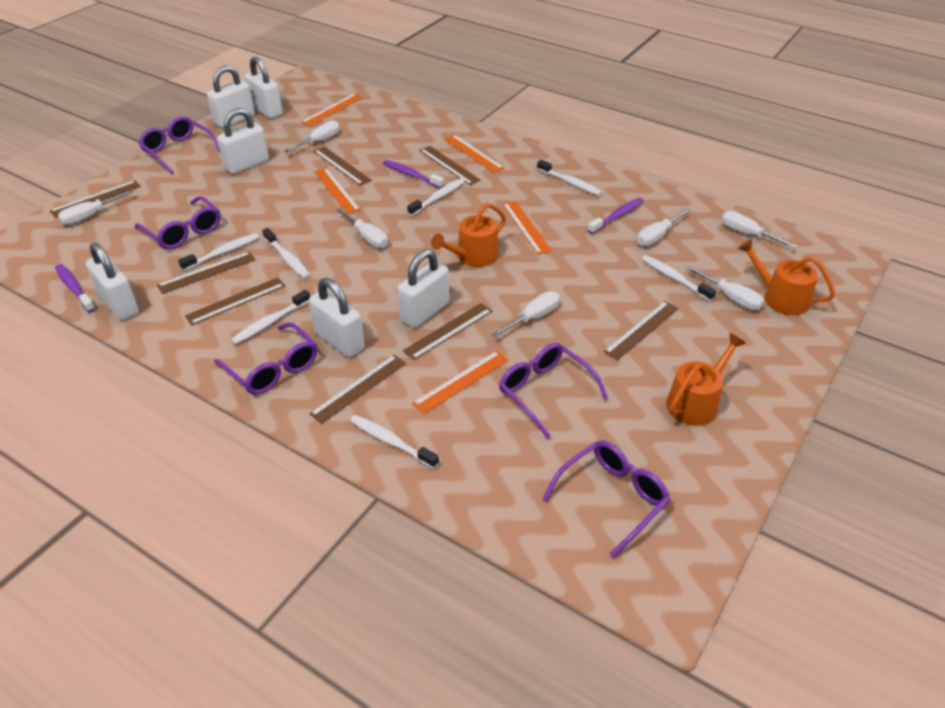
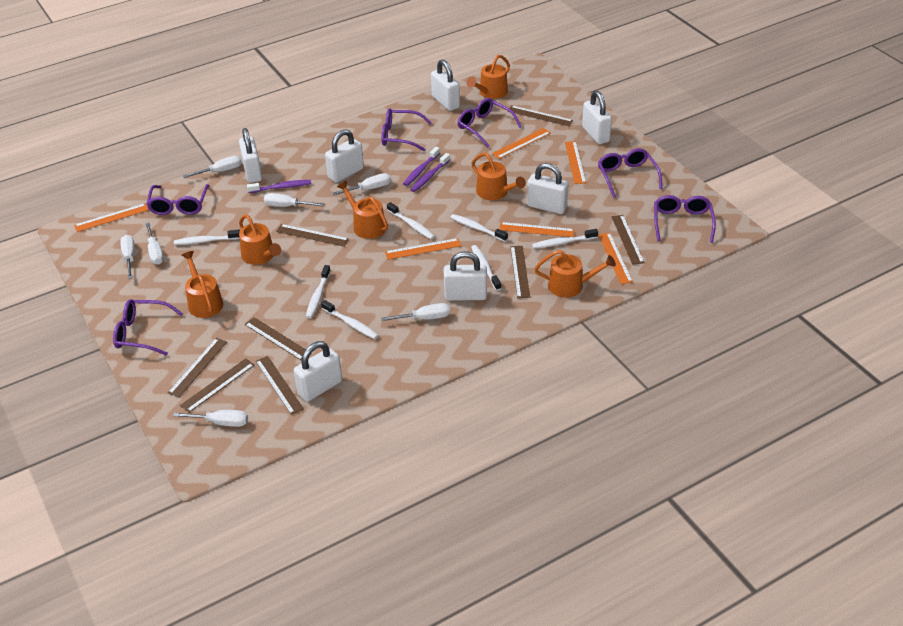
orange ruler: [301,93,363,126] [314,168,360,214] [412,351,509,414] [444,135,504,173] [503,201,552,254] = 5 -> [74,203,149,232] [385,238,461,260] [492,128,551,159] [499,222,575,237] [565,141,586,184] [598,233,633,284] = 6
orange watering can: [431,203,506,267] [666,333,746,426] [738,239,836,315] = 3 -> [182,251,223,318] [239,214,281,265] [337,181,388,239] [467,55,510,99] [471,153,526,200] [534,250,616,298] = 6
purple glasses: [135,196,221,249] [138,116,220,174] [214,322,317,394] [499,343,608,439] [543,441,671,558] = 5 -> [113,299,183,356] [146,184,209,215] [381,108,432,151] [457,98,522,148] [598,148,663,198] [654,195,716,243] = 6
white padlock: [86,242,138,320] [207,65,255,128] [217,108,269,174] [244,57,283,119] [309,278,364,357] [398,249,449,328] = 6 -> [239,128,262,183] [294,341,342,402] [325,129,364,183] [431,59,460,111] [444,251,487,301] [527,163,569,214] [582,91,612,144] = 7

